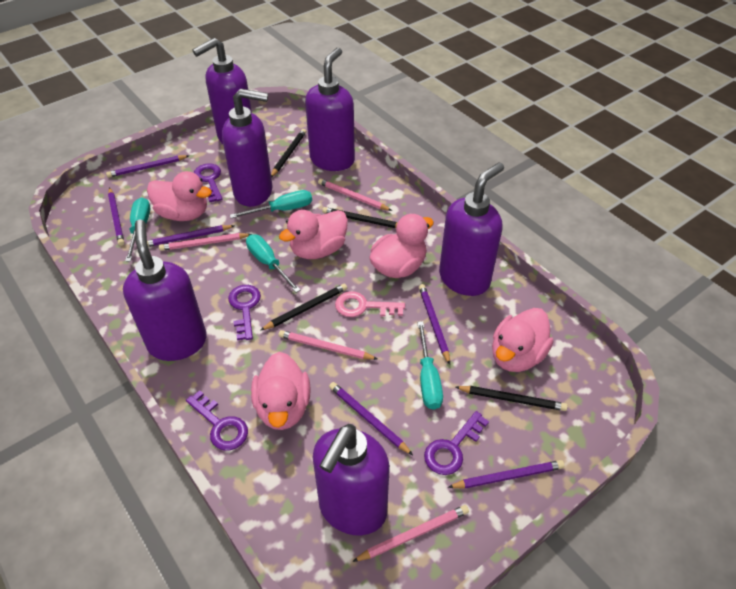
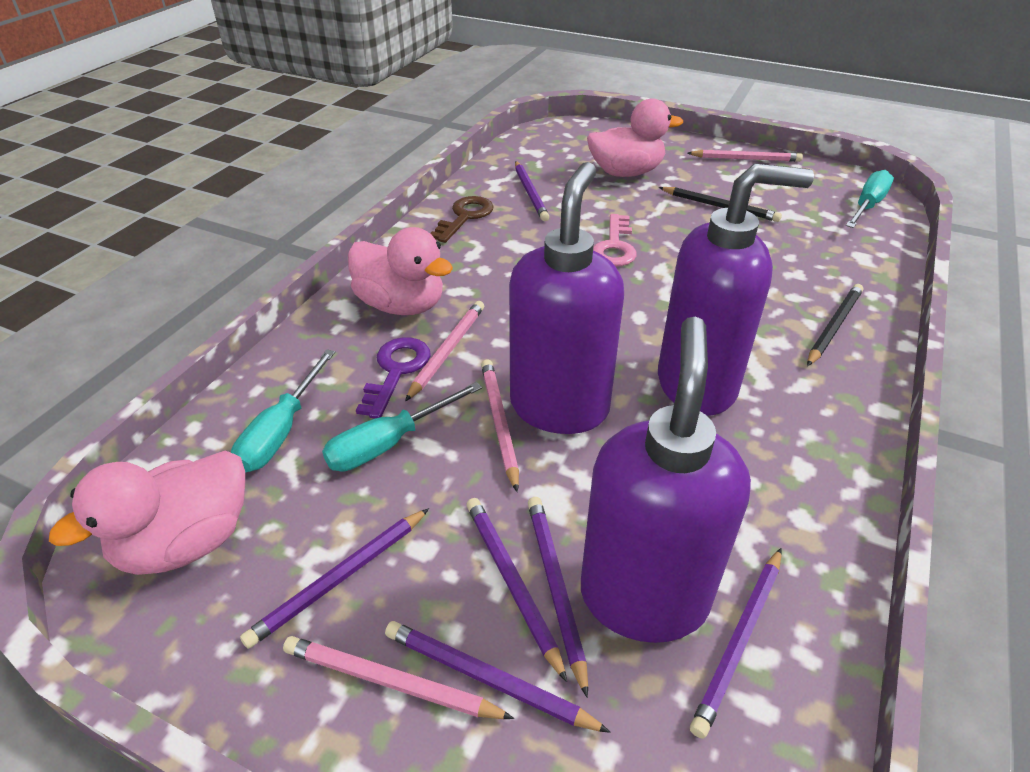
black pencil: [260,284,347,331] [271,129,306,177] [322,207,397,228] [455,386,568,411] = 4 -> [659,187,782,222] [807,284,863,366] = 2
brown key: none = 0 -> [430,196,494,243] = 1
pink duck: [147,171,212,221] [251,352,311,430] [279,210,348,259] [370,214,434,278] [492,308,553,372] = 5 -> [49,451,245,575] [348,227,453,315] [587,98,683,177] = 3
purple key: [186,390,248,450] [194,163,223,202] [228,285,261,340] [424,411,489,475] = 4 -> [356,337,431,419] = 1
purple soap dispenser: [123,220,207,361] [192,38,252,144] [222,88,273,207] [305,47,355,171] [313,424,390,535] [439,162,504,296] = 6 -> [509,162,624,434] [581,317,751,643] [658,163,814,415] = 3
turquoise screwdriver: [125,197,150,262] [230,190,312,218] [246,234,301,293] [417,321,443,410] = 4 -> [231,349,335,472] [322,382,482,471] [846,170,894,228] = 3

